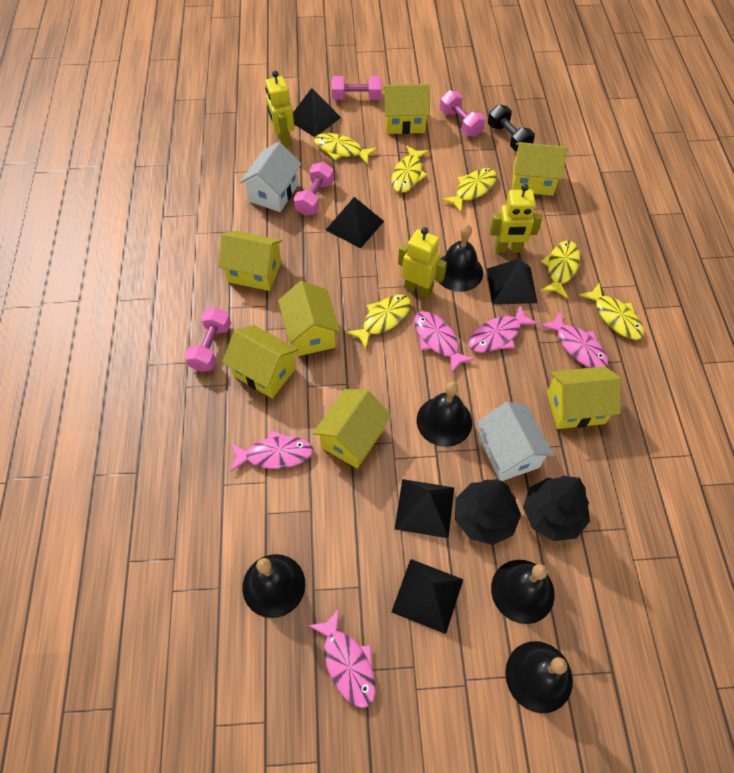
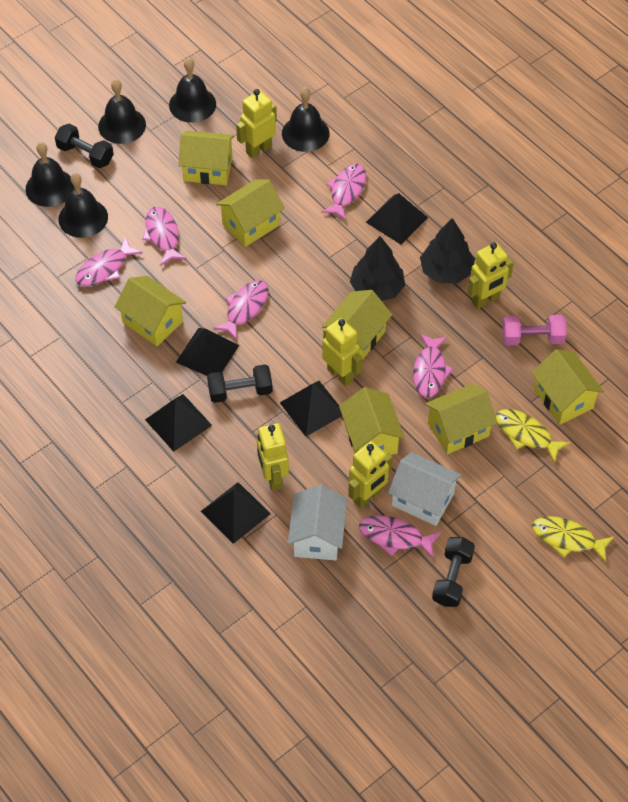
black dumbbell: [488,104,535,151] = 1 -> [55,123,114,168] [207,365,273,403] [432,537,475,607] = 3
pink dumbbell: [185,307,231,372] [294,162,334,216] [332,76,382,100] [440,90,485,137] = 4 -> [502,315,567,346] = 1
pink fish: [230,430,313,472] [308,608,376,708] [414,311,475,374] [469,305,538,353] [540,312,608,368] = 5 -> [75,237,143,286] [143,207,187,266] [213,280,268,340] [321,164,366,220] [359,516,441,558] [413,334,453,398] = 6
yellow fish: [314,133,377,165] [346,295,411,349] [391,145,429,193] [442,168,497,213] [541,240,580,299] [579,283,644,340] = 6 -> [495,409,570,463] [532,516,614,562] = 2
yellow robot: [265,71,295,148] [398,227,447,298] [490,184,542,253] = 3 -> [236,89,277,158] [257,423,289,491] [322,318,363,386] [348,441,393,508] [467,242,514,309] = 5

